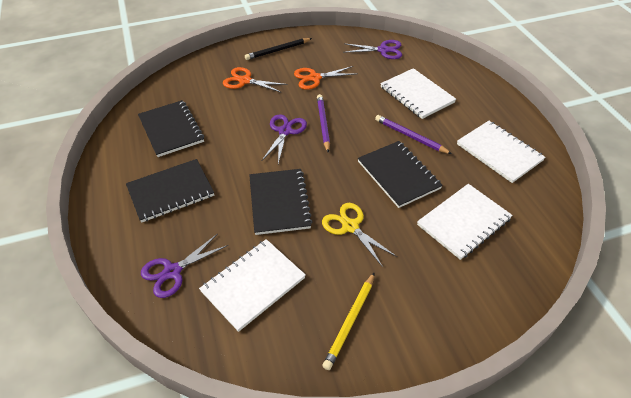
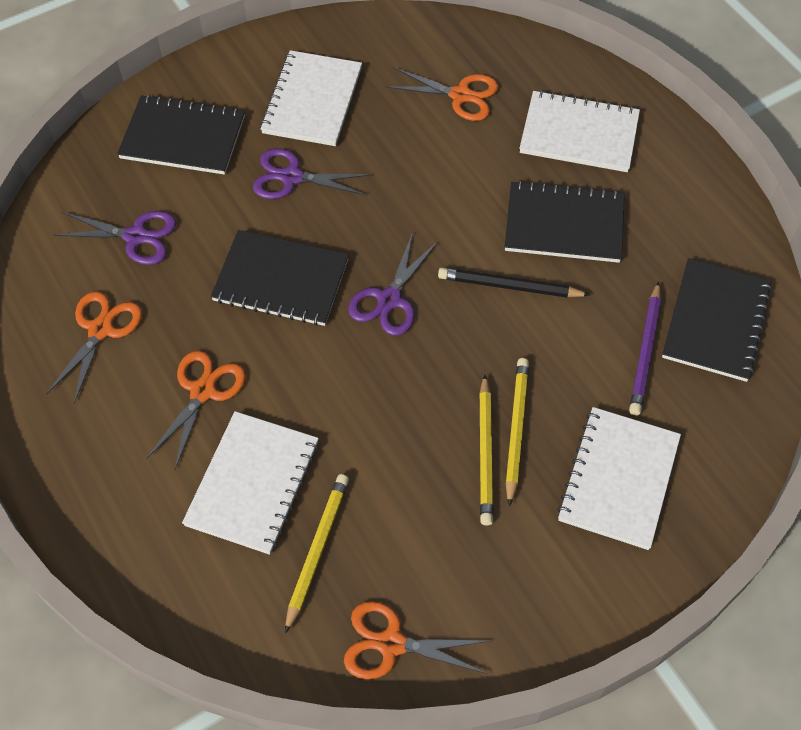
orange scissors: [223,67,287,93] [294,66,356,90] = 2 -> [46,291,142,404] [147,351,246,469] [344,601,490,679] [385,67,499,121] = 4
purple pencil: [317,94,330,153] [375,115,452,154] = 2 -> [629,281,661,415] = 1
yellow pencil: [322,272,375,370] = 1 -> [285,474,349,634] [479,375,493,525] [505,358,529,507] = 3
yellow scissors: [322,203,397,267] = 1 -> none = 0

